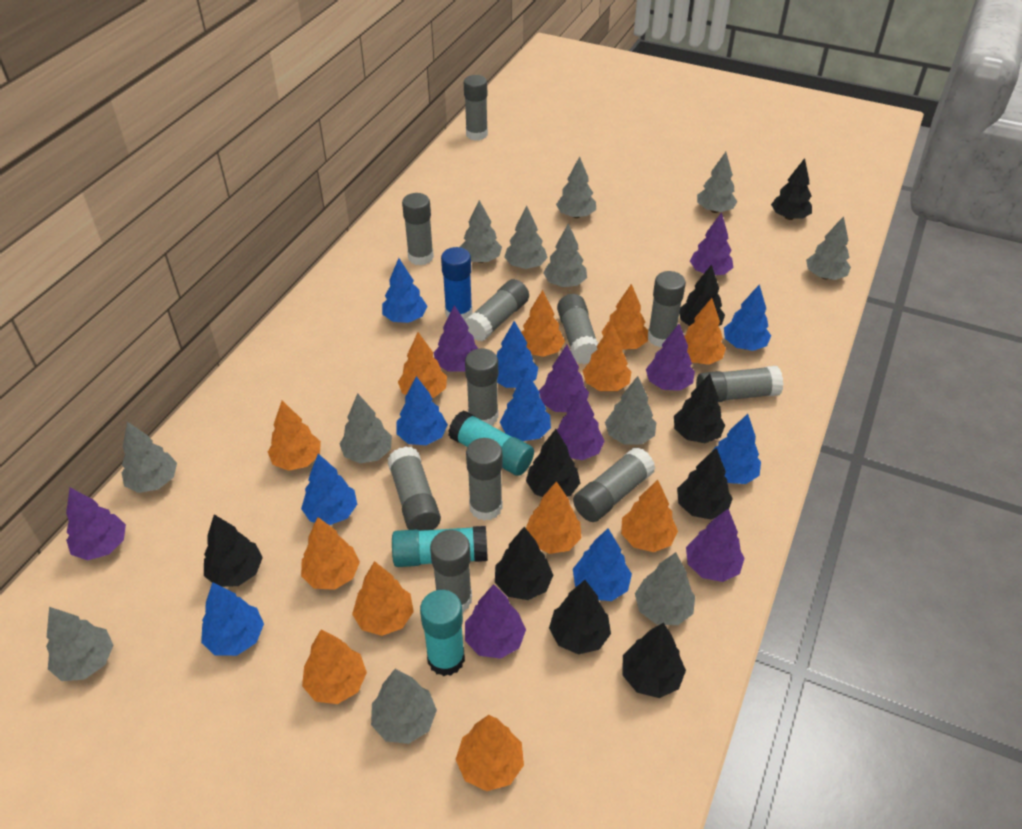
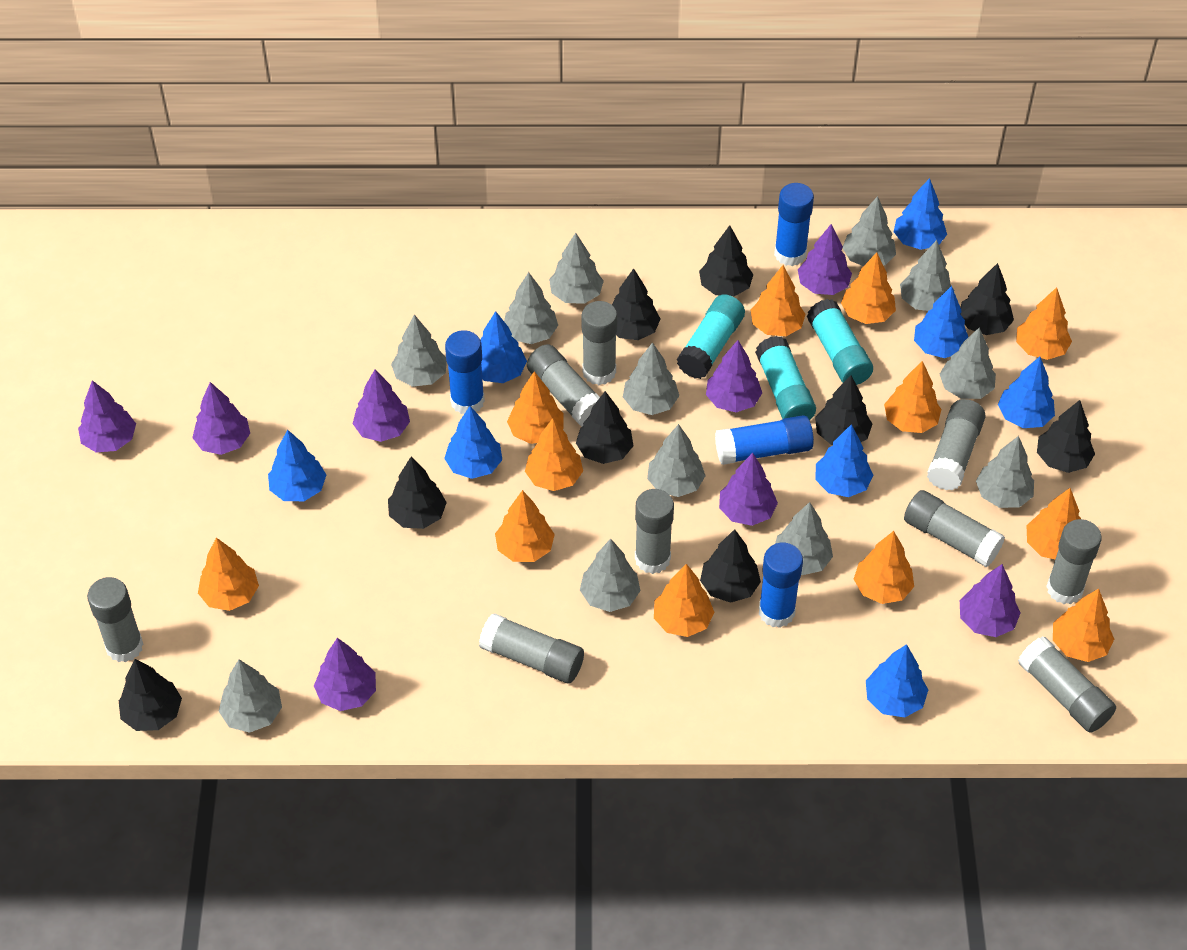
blue glue stick: [441,247,473,321] = 1 -> [445,330,485,414] [715,415,814,465] [759,543,803,628] [774,183,814,266] = 4
blue tree: [201,582,264,656] [301,454,357,525] [382,258,427,323] [396,376,448,445] [496,321,538,388] [500,372,551,441] [573,528,632,601] [713,414,761,484] [724,284,771,351] = 9 -> [268,429,326,501] [444,406,502,479] [480,311,527,383] [816,424,873,497] [866,644,928,717] [894,178,947,250] [914,286,968,358] [998,357,1055,428] = 8
grey glue stick: [387,447,441,531] [402,193,434,266] [430,530,472,613] [464,75,488,141] [465,279,529,341] [465,348,499,426] [466,438,503,521] [557,294,599,364] [573,447,655,522] [648,271,686,347] [696,366,783,402] = 11 -> [87,577,143,662] [479,613,584,683] [527,344,600,427] [582,301,618,385] [635,489,674,574] [904,490,1005,567] [927,399,986,490] [1018,636,1116,733] [1046,519,1102,604] = 9

